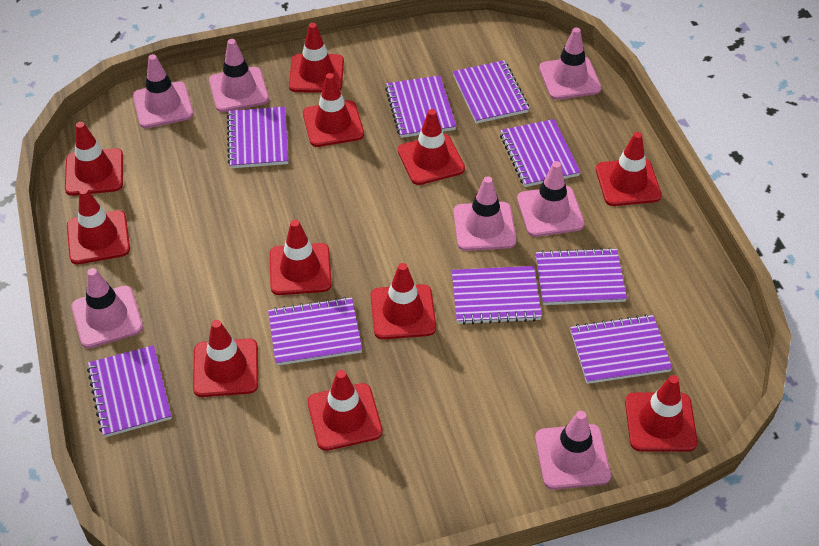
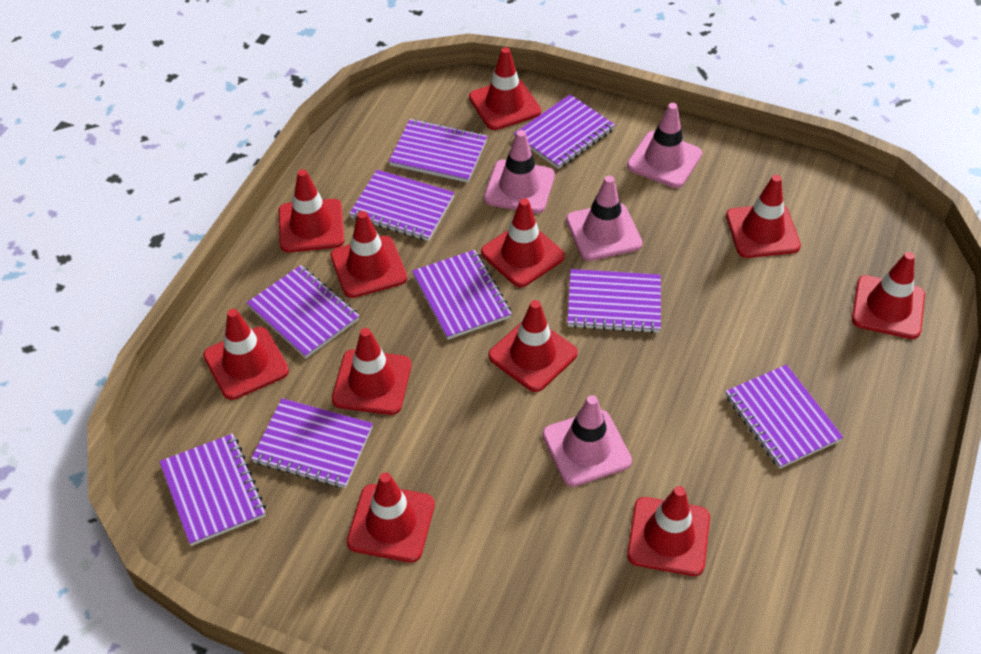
pink traffic cone: [71,268,143,348] [133,54,194,128] [209,39,269,112] [453,176,517,251] [517,161,585,237] [535,411,611,490] [539,27,601,100] = 7 -> [484,130,555,214] [542,395,632,487] [566,175,643,261] [627,103,702,188] = 4

